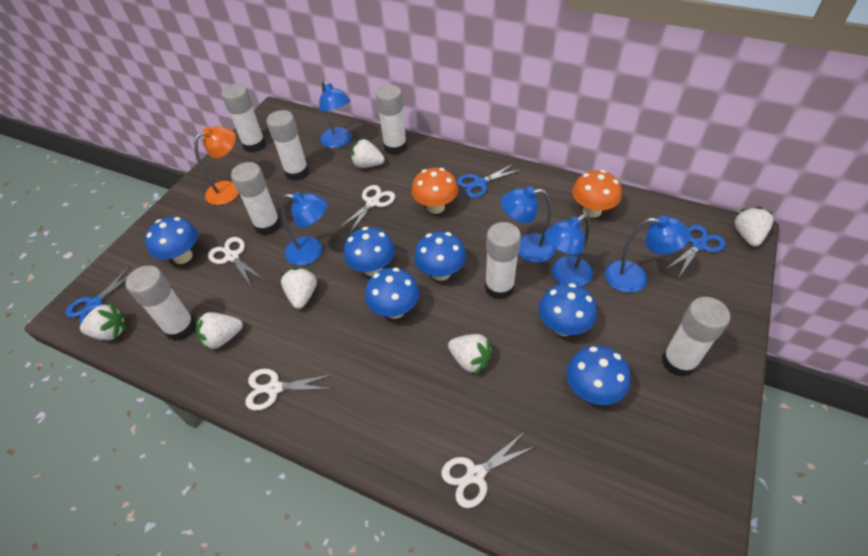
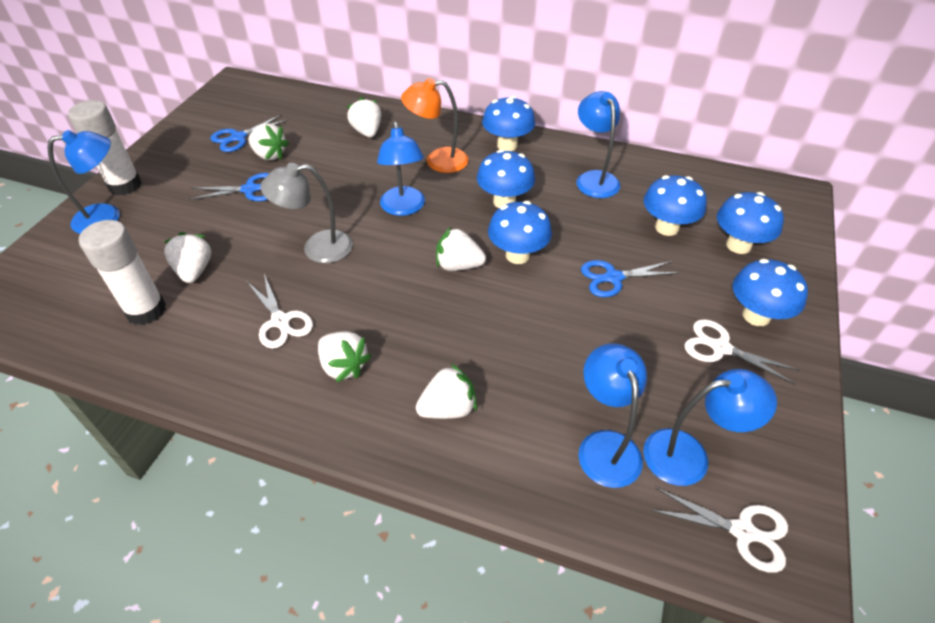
grey lamp: none = 0 -> [260,163,353,263] = 1
orange mushroom: [411,168,458,214] [572,170,622,218] = 2 -> none = 0
white glue stick: [125,265,196,341] [221,84,266,153] [231,162,281,235] [267,110,309,181] [375,85,407,155] [485,222,521,300] [662,297,730,377] = 7 -> [68,100,142,196] [79,220,166,325] = 2
white scissors: [208,237,264,287] [245,369,334,410] [338,185,395,234] [441,433,536,508] = 4 -> [247,274,313,349] [651,488,788,573] [685,319,799,384] = 3

